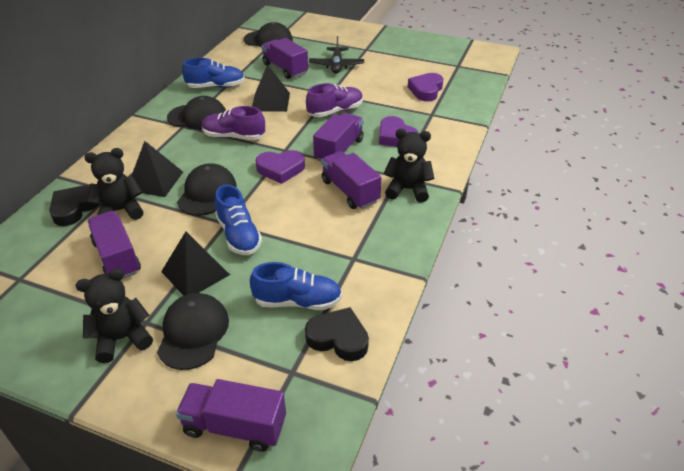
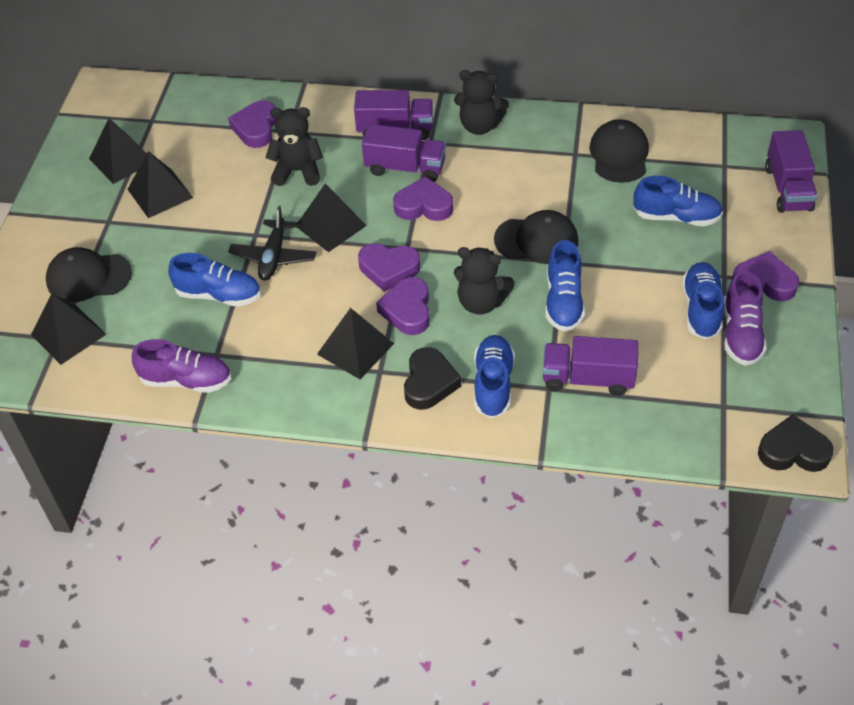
black cap: [157,293,229,370] [167,96,226,130] [177,163,237,216] [243,22,293,47] = 4 -> [46,247,132,302] [494,210,579,264] [589,119,649,183] = 3
black pyramid: [132,141,183,197] [161,232,230,296] [252,64,290,112] = 3 -> [31,294,106,365] [89,118,147,184] [127,151,193,218] [297,184,367,252] [317,308,394,379] = 5
blue shoe: [182,58,245,88] [215,184,262,255] [250,262,342,310] = 3 -> [168,253,261,307] [474,335,515,418] [545,240,585,331] [633,176,723,226] [682,262,724,339] = 5
purple heart: [255,150,305,184] [379,116,418,147] [408,73,443,102] = 3 -> [228,100,276,148] [358,243,420,292] [376,277,430,335] [393,177,453,221] [732,251,799,301] = 5
purple truck: [87,211,141,279] [176,379,286,452] [262,38,308,79] [313,113,364,162] [321,151,381,209] = 5 -> [354,90,433,140] [362,124,446,182] [543,336,638,396] [765,130,818,213] = 4

